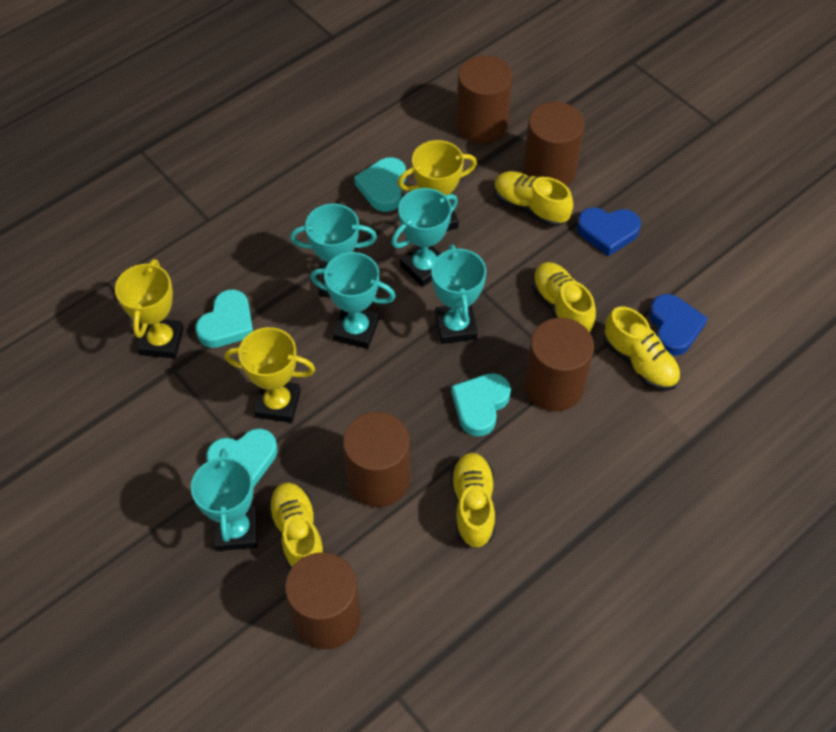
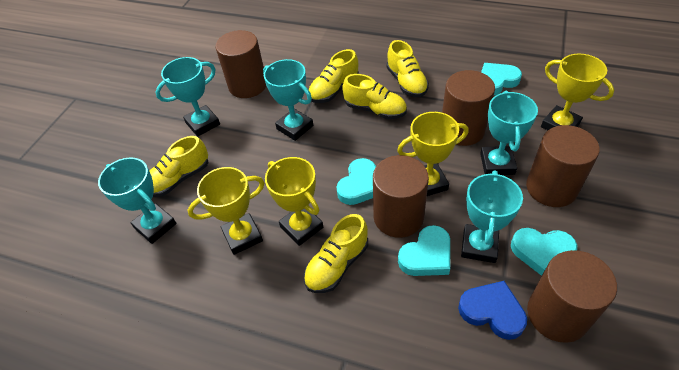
blue heart: [577,208,641,256] [649,294,708,356] = 2 -> [458,281,527,340] = 1
yellow trophy: [115,259,184,359] [224,327,315,423] [398,140,477,231] = 3 -> [188,167,264,255] [265,157,323,246] [397,112,469,196] [541,54,614,130] = 4

